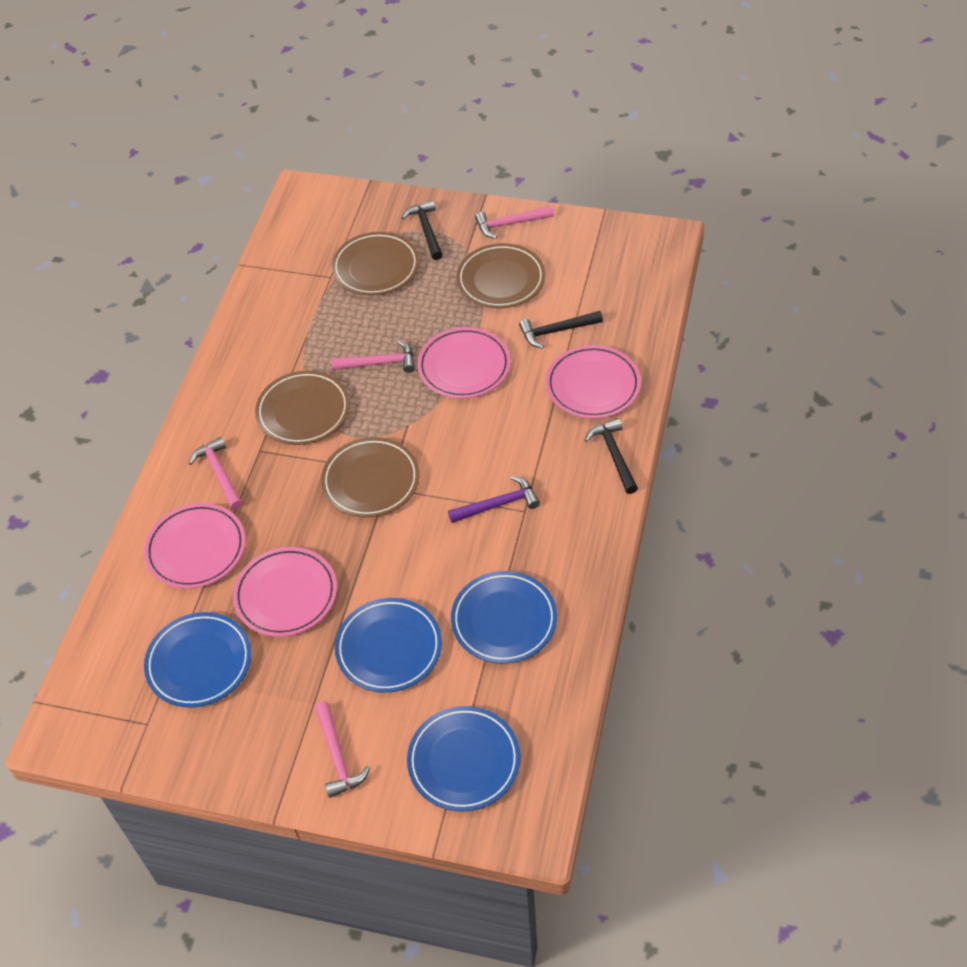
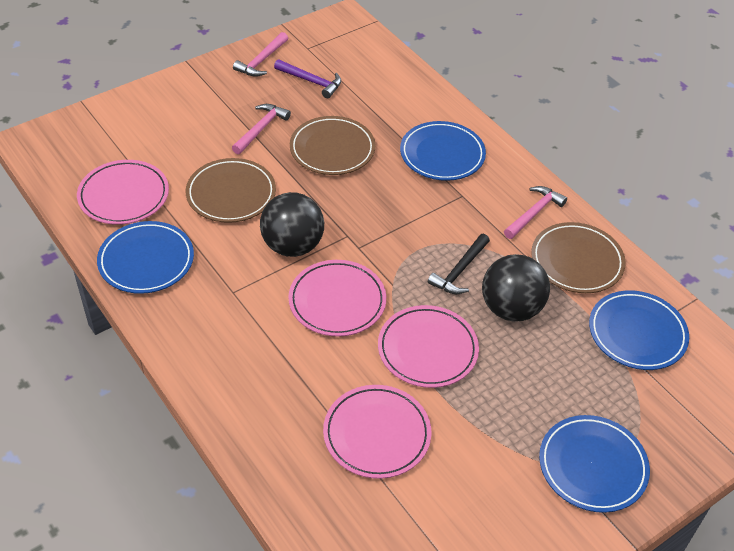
black ball: none = 0 -> [260,192,324,257] [482,254,550,321] = 2
black hammer: [402,200,443,260] [519,311,603,349] [585,418,638,494] = 3 -> [428,234,490,294] = 1
brown plate: [255,370,350,445] [321,437,419,518] [332,232,419,296] [456,243,545,308] = 4 -> [186,158,276,223] [290,116,375,175] [531,222,626,293] = 3
pink hammer: [189,437,243,510] [315,701,370,798] [331,341,415,373] [475,206,554,239] = 4 -> [232,104,291,154] [233,32,288,77] [504,186,567,239] = 3

